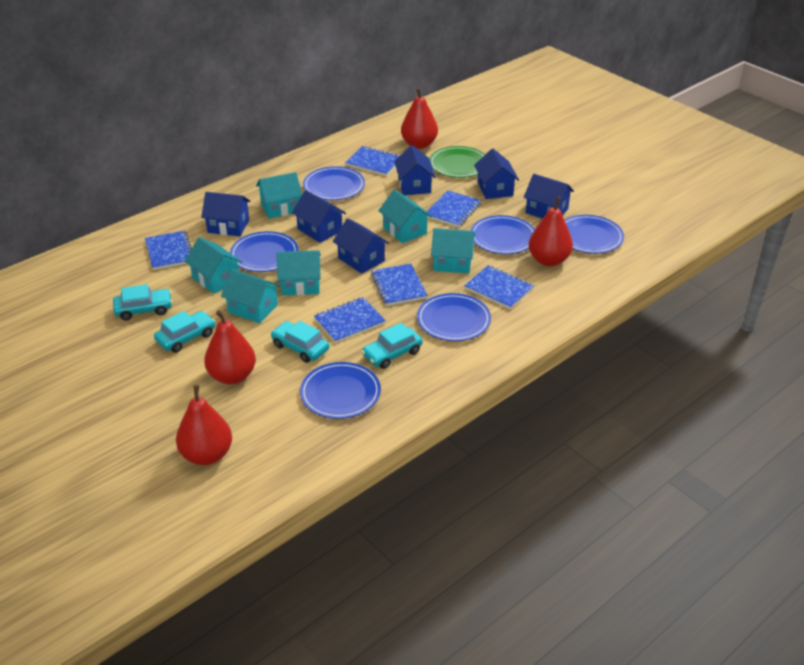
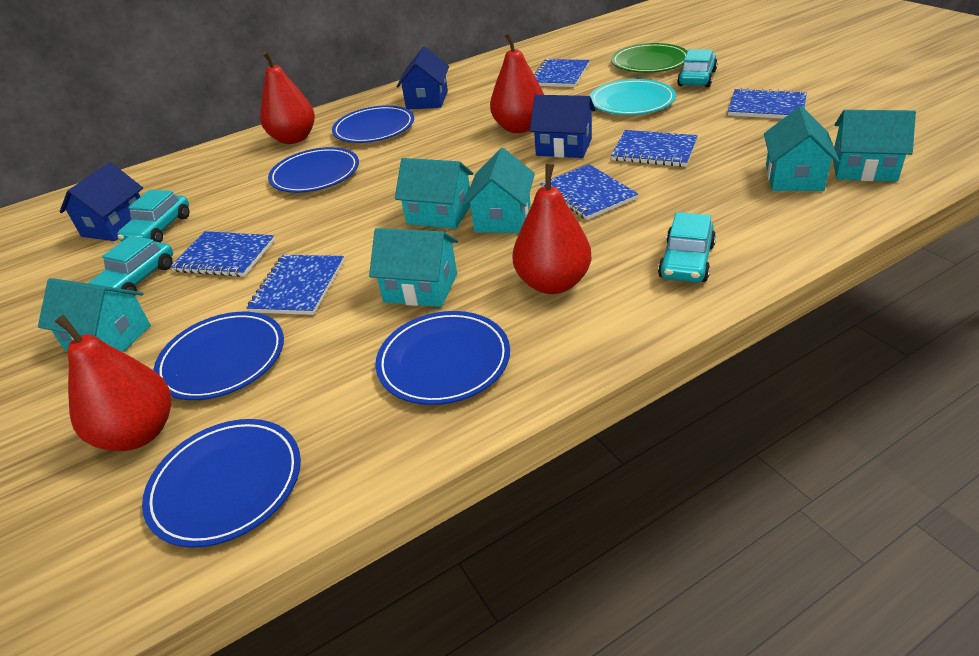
blue house: [201,192,251,236] [292,190,346,243] [333,218,389,274] [394,145,435,195] [474,149,519,199] [524,174,574,219] = 6 -> [60,162,143,241] [396,47,449,109] [530,95,596,158] = 3
blue plate: [230,231,299,272] [300,362,381,419] [303,166,365,200] [417,293,491,341] [470,215,535,254] [565,215,624,254] = 6 -> [142,419,301,548] [153,312,284,400] [268,147,359,193] [332,105,414,143] [375,311,510,405] = 5
turquoise plate: none = 0 -> [590,79,676,115] = 1

